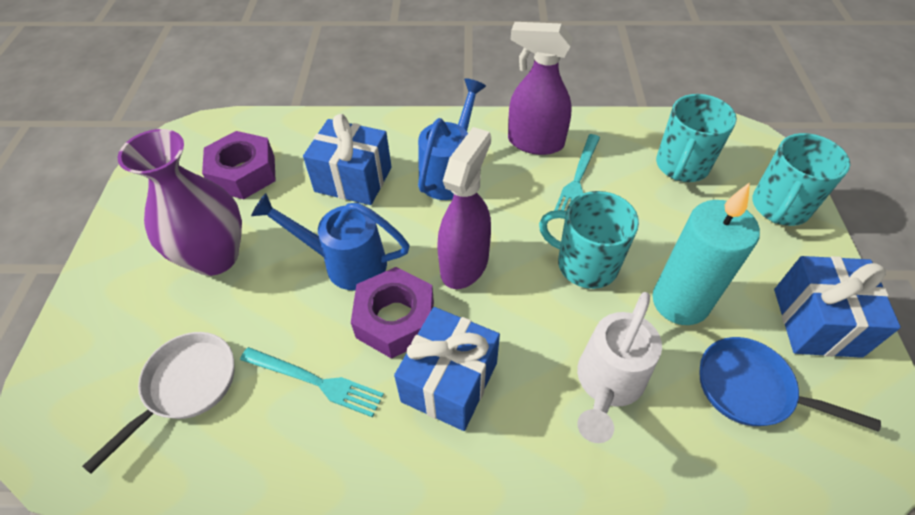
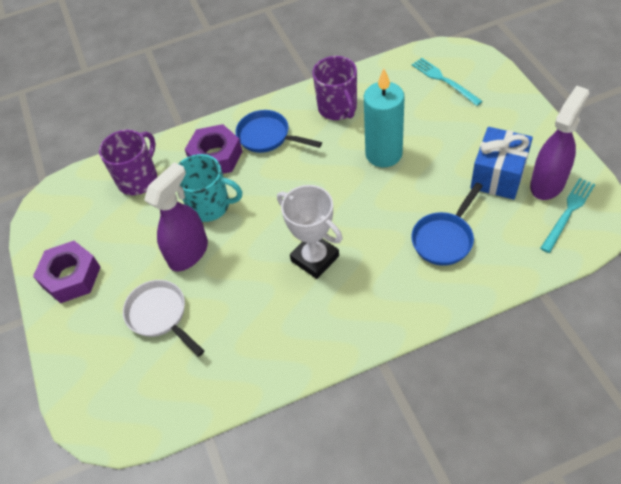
blue gift: [303,114,392,205] [394,307,500,431] [774,256,901,358] = 3 -> [470,127,533,200] = 1
blue pan: [700,337,881,432] = 1 -> [235,110,322,153] [411,183,483,266] = 2
blue watering can: [251,193,410,291] [418,78,486,200] = 2 -> none = 0
purple mug: none = 0 -> [99,130,157,195] [312,56,357,120] = 2
purple vase: [118,129,242,276] = 1 -> none = 0
turquoise mug: [539,191,639,289] [656,94,737,182] [752,133,850,226] = 3 -> [179,154,242,222] = 1
white trophy: none = 0 -> [277,185,343,279] = 1
white watering can: [577,292,662,443] = 1 -> none = 0

